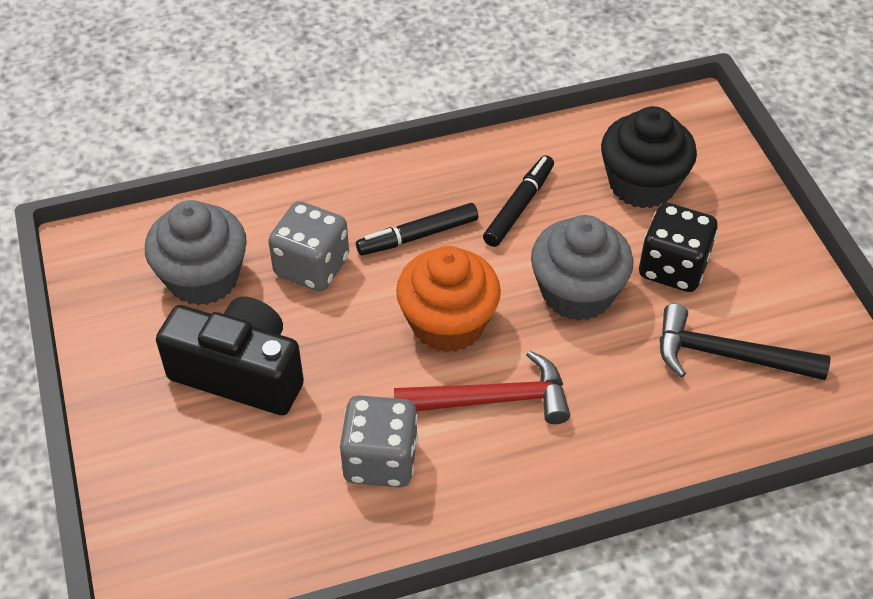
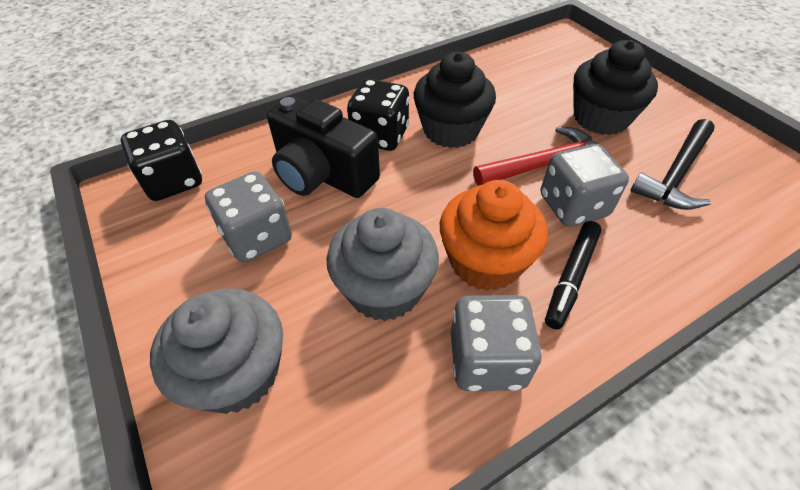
black cupcake: [601,106,697,209] = 1 -> [413,52,496,148] [573,40,658,135] = 2
black dice: [639,203,718,292] = 1 -> [121,120,202,201] [347,79,409,151] = 2
black marker: [356,203,478,255] [483,155,554,247] = 2 -> [545,221,602,330] = 1
grey dice: [268,201,349,291] [340,395,418,487] = 2 -> [205,171,292,263] [451,295,542,391] [541,144,629,227] = 3

